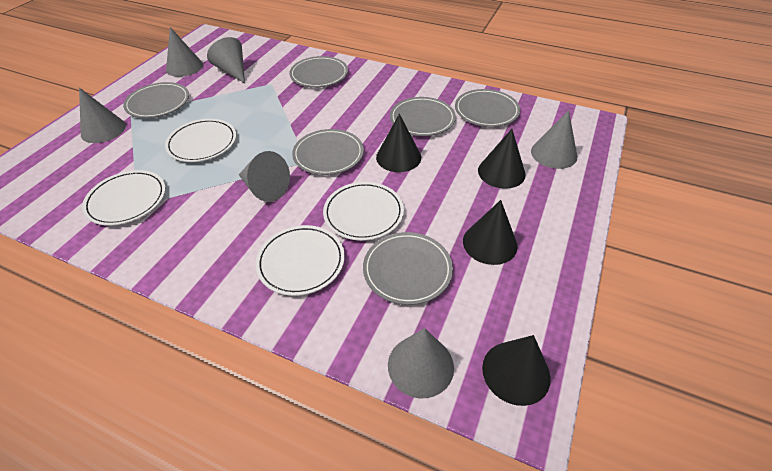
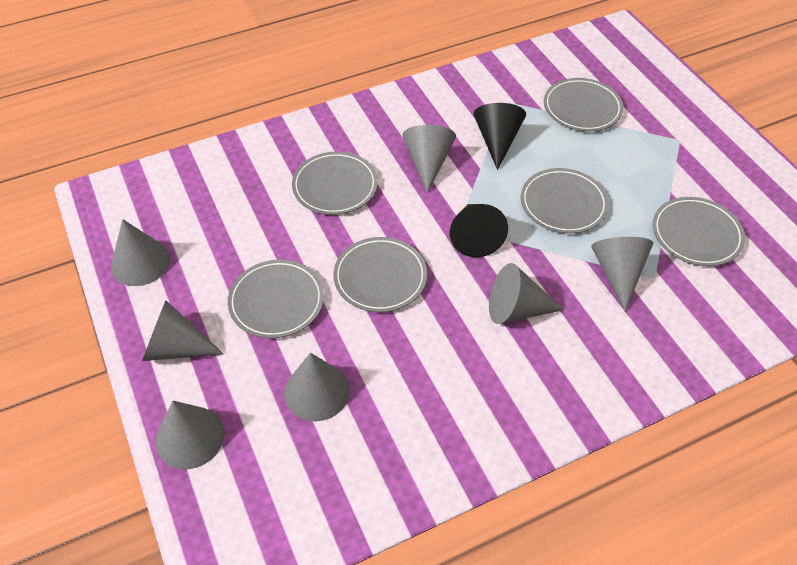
black cone: [376,114,421,172] [463,200,518,265] [478,129,526,189] [482,335,551,406] = 4 -> [450,204,508,257] [473,103,526,170] = 2
grey cone: [79,88,126,143] [166,27,203,77] [207,37,245,84] [239,151,290,202] [388,328,454,398] [531,110,577,169] = 6 -> [111,219,170,286] [142,300,224,361] [156,401,225,469] [284,353,350,421] [402,125,456,193] [489,263,564,324] [591,237,653,311] = 7
white plate: [82,170,166,226] [165,119,236,162] [256,225,345,296] [323,182,404,241] = 4 -> none = 0

